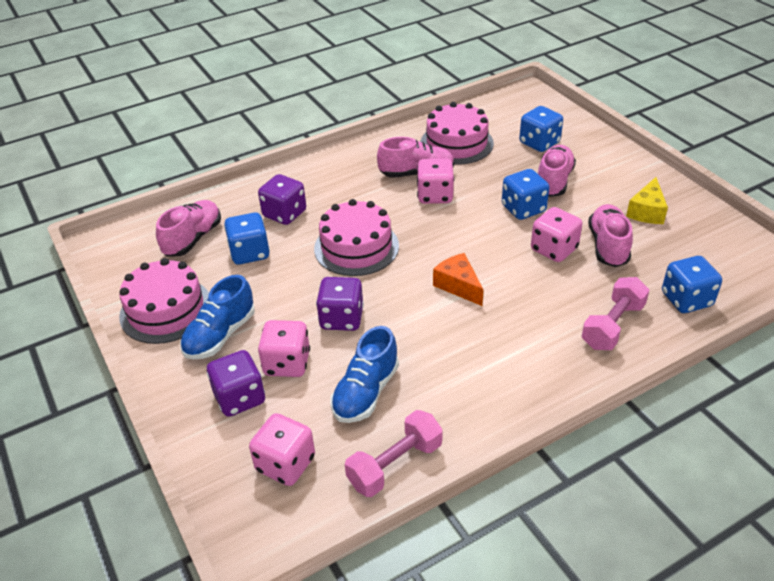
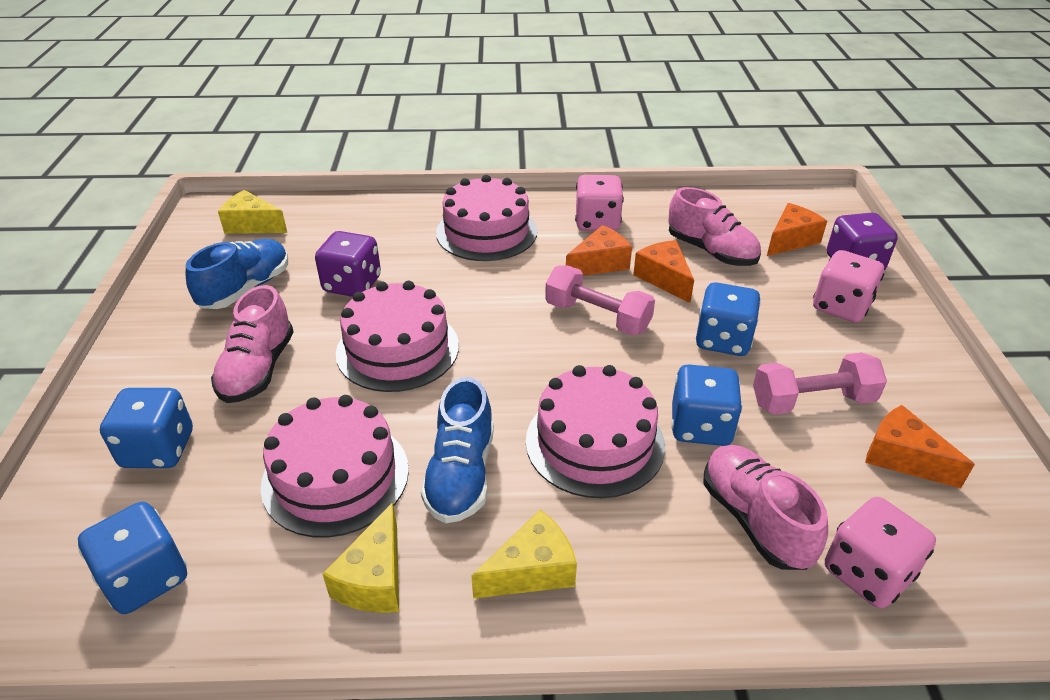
orange cheese: [433,253,484,306] = 1 -> [566,225,632,276] [633,240,694,303] [767,203,827,256] [865,405,975,488] = 4
pink cake: [119,258,209,344] [314,199,399,276] [420,102,494,165] = 3 -> [261,395,409,538] [336,281,459,392] [436,175,537,261] [526,365,665,498] = 4
pink dice: [249,413,315,486] [258,320,310,377] [417,158,454,204] [531,207,582,262] = 4 -> [575,175,624,231] [813,250,884,323] [825,497,936,608] = 3
pink shoe: [156,200,221,257] [377,137,455,178] [538,145,576,197] [588,204,633,267] = 4 -> [211,285,294,403] [668,187,761,266] [703,445,828,570] = 3
purple dice: [207,350,265,417] [258,174,306,225] [316,277,364,331] = 3 -> [315,231,381,297] [827,213,898,270] = 2
yellow cheese: [626,177,668,224] = 1 -> [218,190,287,234] [323,502,399,613] [471,510,577,599] = 3

